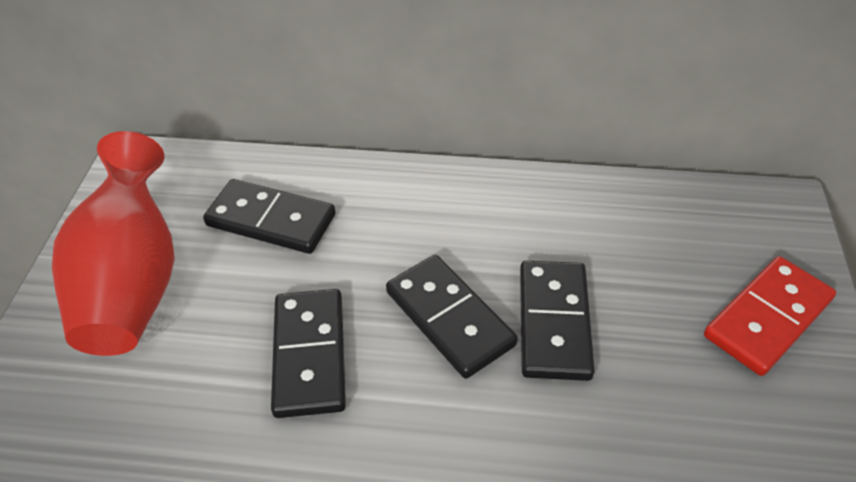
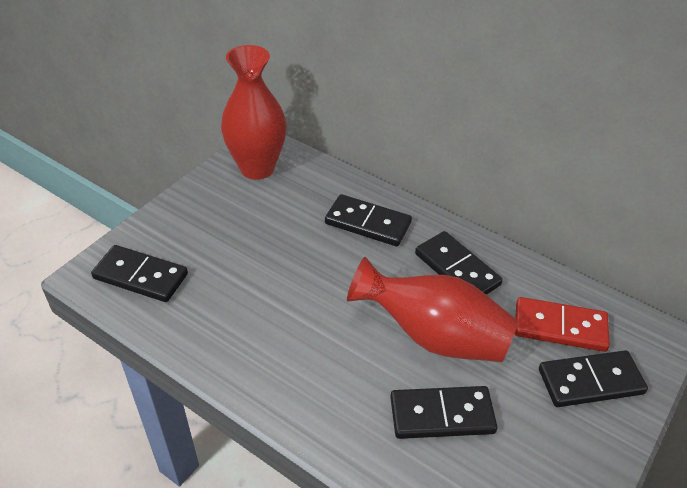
black domino: [203,179,336,254] [271,289,346,418] [386,255,518,379] [520,261,595,381] = 4 -> [91,245,188,302] [325,194,412,246] [390,386,497,439] [415,231,503,295] [539,350,648,407] = 5
red vase: [52,131,175,356] = 1 -> [221,45,286,180] [347,257,518,362] = 2

